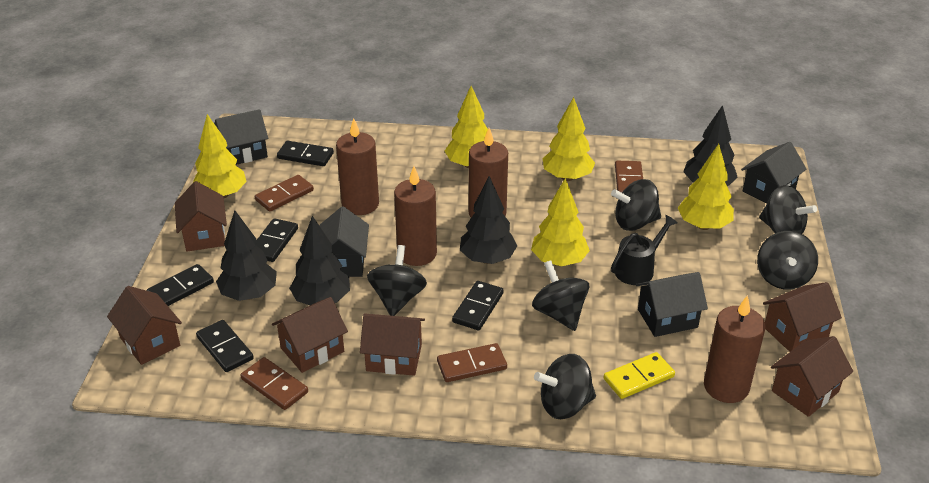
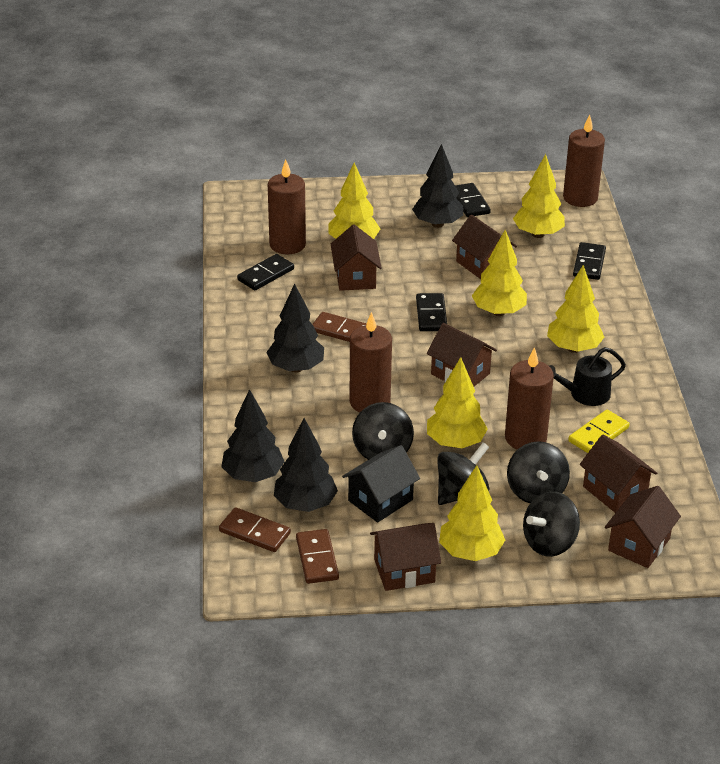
black domino: [147,264,214,306] [196,320,254,372] [256,218,298,262] [277,141,334,166] [452,281,504,330] = 5 -> [237,254,294,290] [416,293,447,331] [455,183,491,217] [573,242,606,280] = 4
black house: [214,109,268,165] [319,206,369,277] [636,272,708,337] [741,142,806,203] = 4 -> [342,445,420,523] = 1
black spinning top: [367,245,427,316] [532,261,589,331] [534,354,596,419] [611,179,661,231] [757,231,818,290] [759,185,817,234] = 6 -> [352,402,414,460] [437,442,489,505] [507,441,570,503] [523,491,580,557] = 4
brown domino: [240,357,308,410] [255,175,314,212] [437,343,507,382] [615,161,643,193] = 4 -> [219,507,291,552] [296,529,339,584] [312,312,367,342] = 3
yellow tree: [193,114,247,198] [445,86,488,168] [531,178,590,266] [543,97,595,181] [678,144,734,230] = 5 -> [328,162,380,239] [427,357,488,448] [439,465,505,561] [472,230,527,316] [513,154,565,238] [547,265,604,353] = 6

